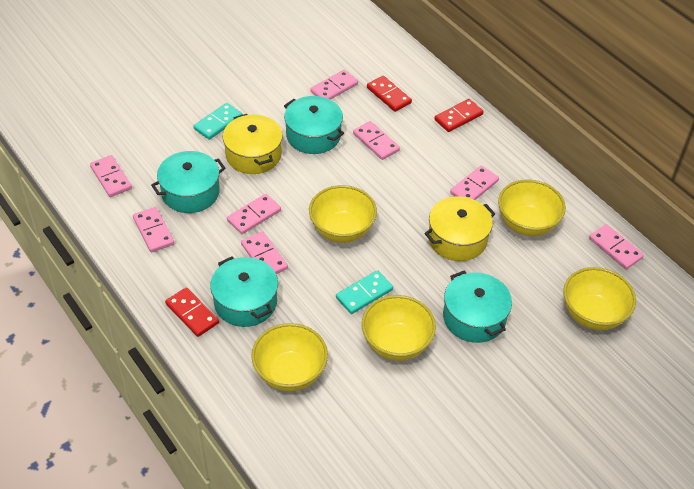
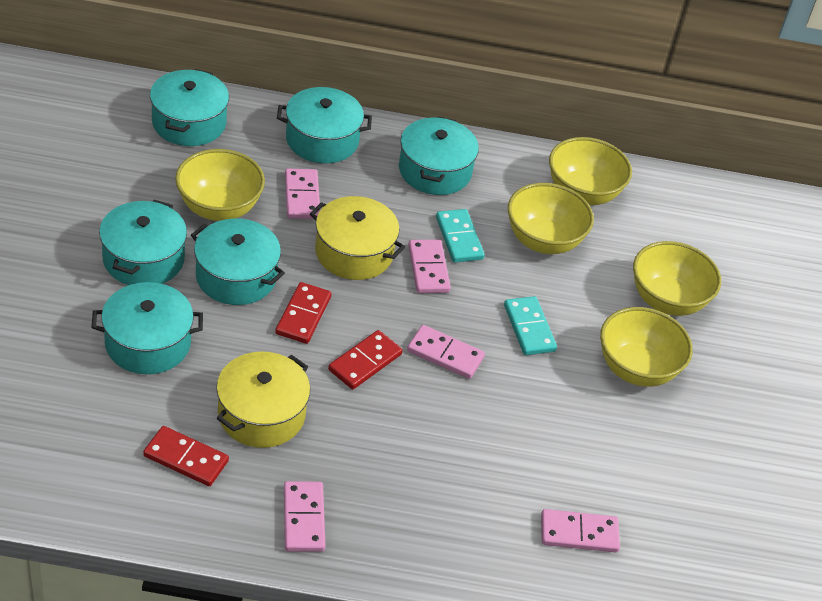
pink domino: [90,155,132,197] [133,207,174,252] [227,194,281,234] [241,231,288,274] [310,70,358,100] [353,121,400,160] [450,165,499,200] [589,224,644,269] = 8 -> [284,481,325,552] [285,169,320,219] [407,325,485,379] [408,240,451,293] [541,509,620,552] = 5
turquoise pot: [151,151,225,213] [210,257,278,327] [284,96,344,154] [443,271,512,343] = 4 -> [91,282,203,374] [99,200,187,285] [150,69,229,146] [191,218,285,305] [277,87,372,164] [399,116,479,195] = 6

